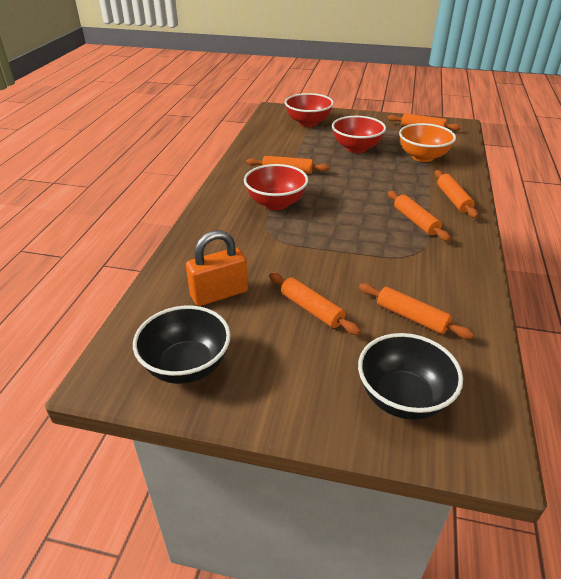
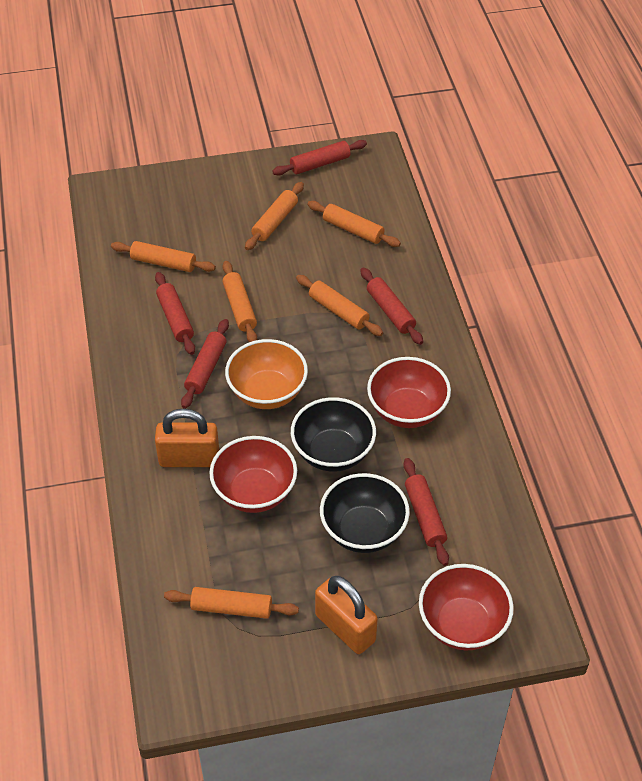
orange padlock: [186,230,248,306] = 1 -> [155,409,219,467] [315,576,378,654] = 2
red rolling pin: none = 0 -> [155,272,195,355] [181,319,229,409] [272,140,367,175] [360,267,423,345] [403,458,449,566] = 5

